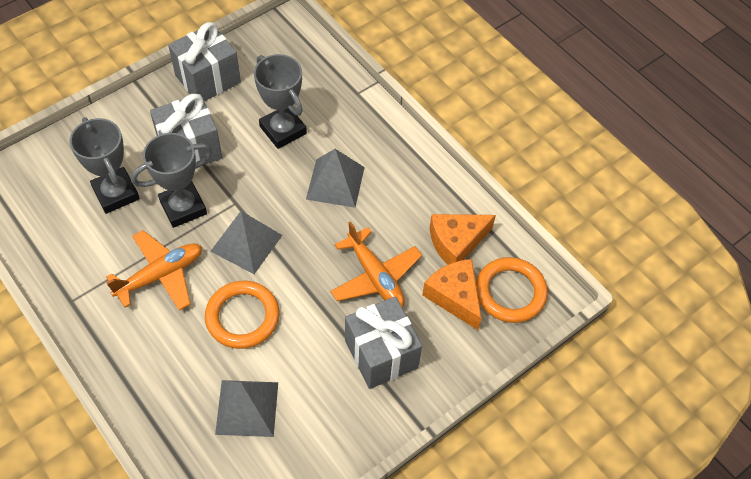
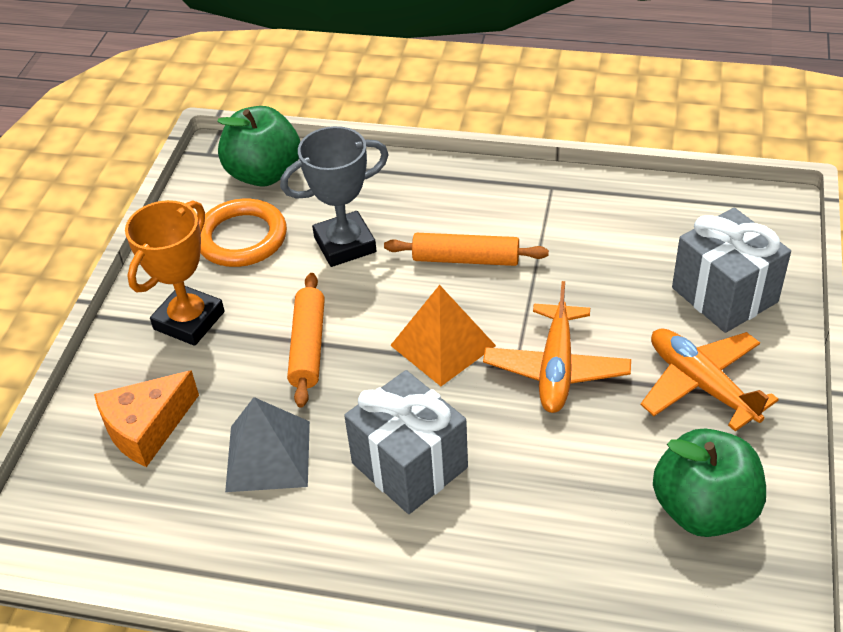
green apple: none = 0 -> [217,106,300,187] [653,429,766,537] = 2
grey gift: [150,94,222,167] [168,22,241,101] [345,296,422,389] = 3 -> [344,370,468,514] [672,207,791,333] = 2
grey pyramid: [210,211,282,274] [215,380,278,437] [306,149,365,208] = 3 -> [225,397,310,492] = 1
grey trophy: [70,117,140,214] [131,133,212,228] [254,54,307,149] = 3 -> [280,126,389,267] = 1
orange cheese: [422,259,482,330] [430,214,496,265] = 2 -> [94,370,199,467] = 1
orange pyramid: none = 0 -> [390,285,496,386] = 1
orange ring: [205,281,279,349] [476,257,548,323] = 2 -> [200,199,287,267] = 1
orange rolling pin: none = 0 -> [287,273,325,408] [384,233,549,266] = 2
orange trophy: none = 0 -> [125,200,225,346] = 1

